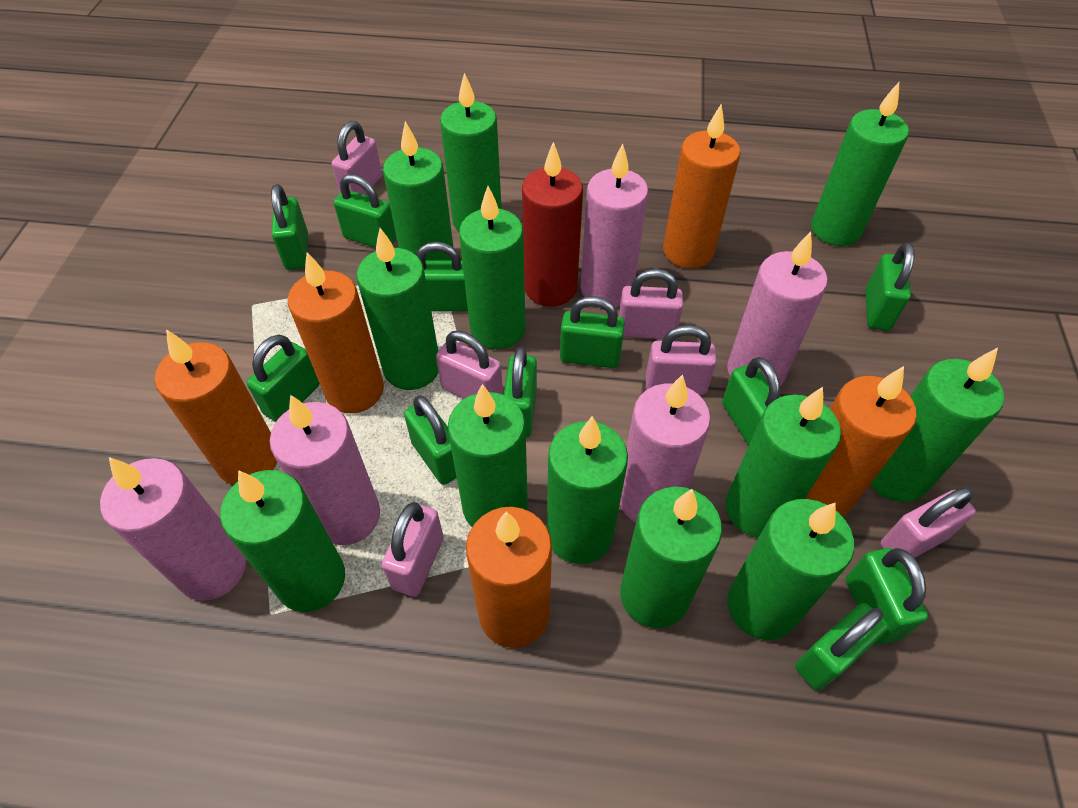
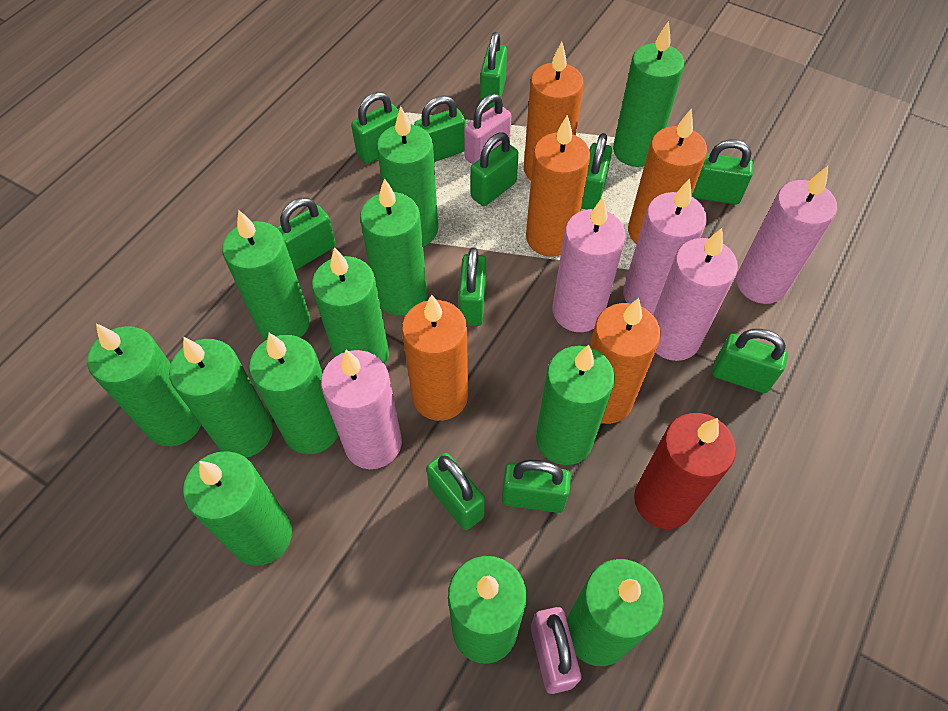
pink padlock: [332,121,382,195] [382,502,444,597] [436,331,503,399] [619,269,683,339] [646,325,717,395] [880,487,976,558] = 6 -> [464,94,511,165] [531,607,581,694] = 2

